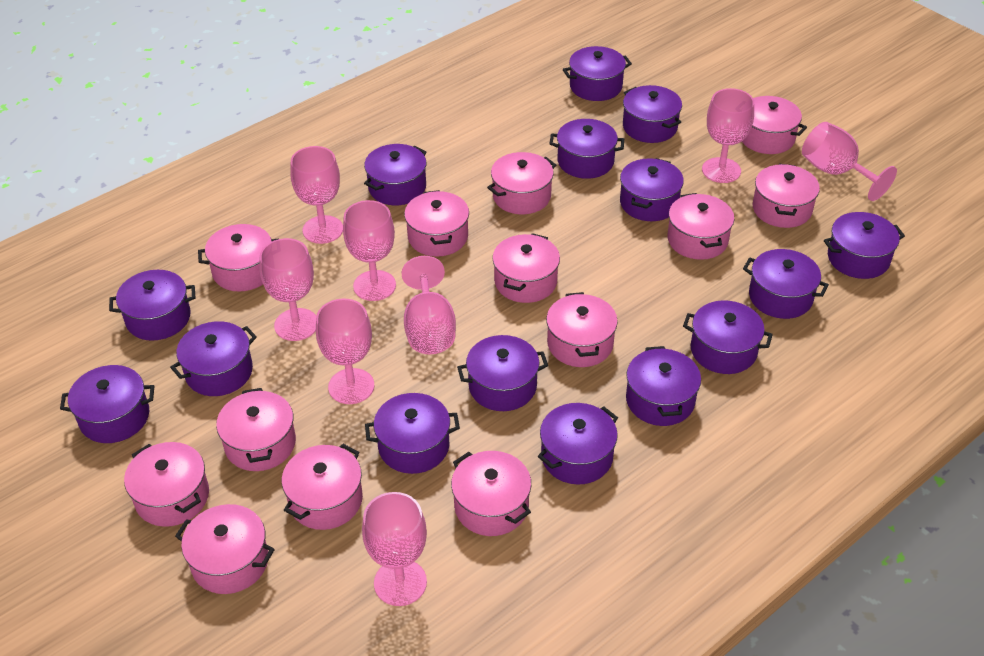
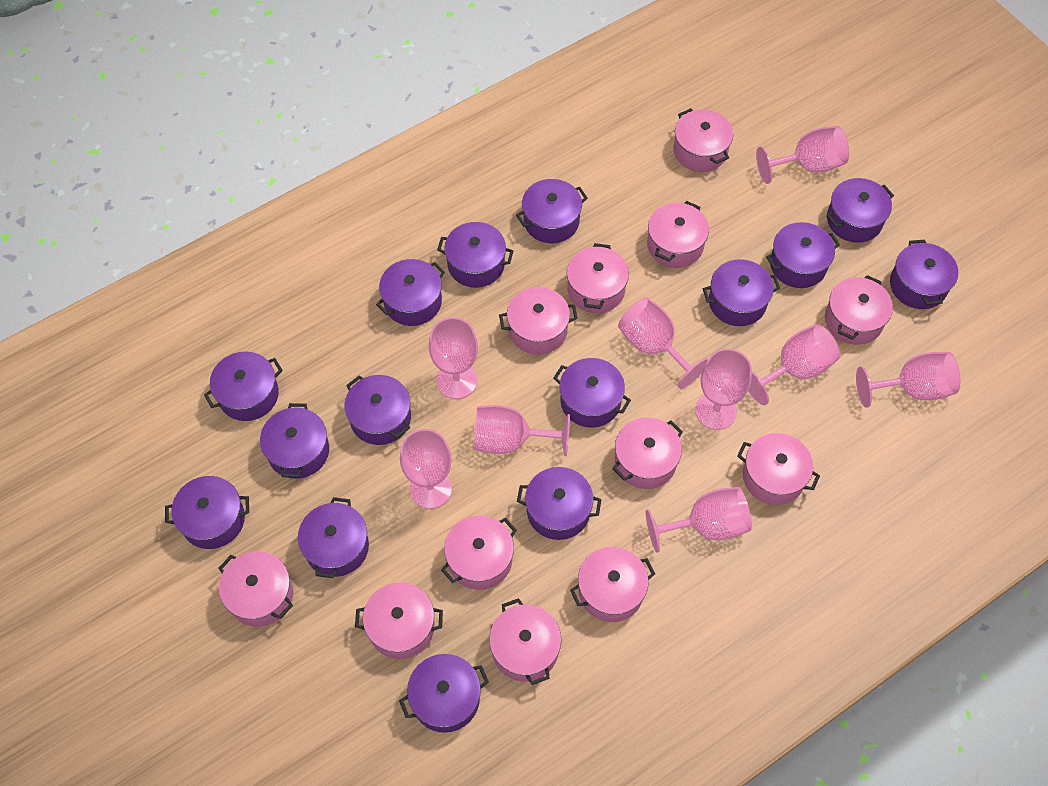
pink goblet: [259,238,316,341] [290,146,343,244] [316,299,375,404] [343,200,396,301] [362,492,427,606] [401,256,456,354] [702,88,754,183] [802,122,897,201] = 8 -> [400,429,452,509] [429,317,478,399] [474,405,570,456] [618,297,708,389] [646,487,752,553] [695,349,752,430] [748,324,840,405] [756,126,849,184] [856,352,960,408] = 9
pink pot: [124,442,209,527] [175,504,275,594] [198,224,278,292] [216,388,296,471] [282,444,363,530] [404,190,469,257] [451,451,531,536] [487,152,556,214] [492,233,560,303] [546,292,618,367] [667,193,734,260] [742,96,807,154] [753,164,820,228] = 13 -> [219,551,293,627] [355,582,443,659] [441,515,517,590] [489,598,561,685] [499,287,578,355] [567,243,629,313] [570,547,655,622] [612,418,683,489] [647,201,709,268] [673,108,733,172] [737,433,820,505] [825,275,893,345] = 12

